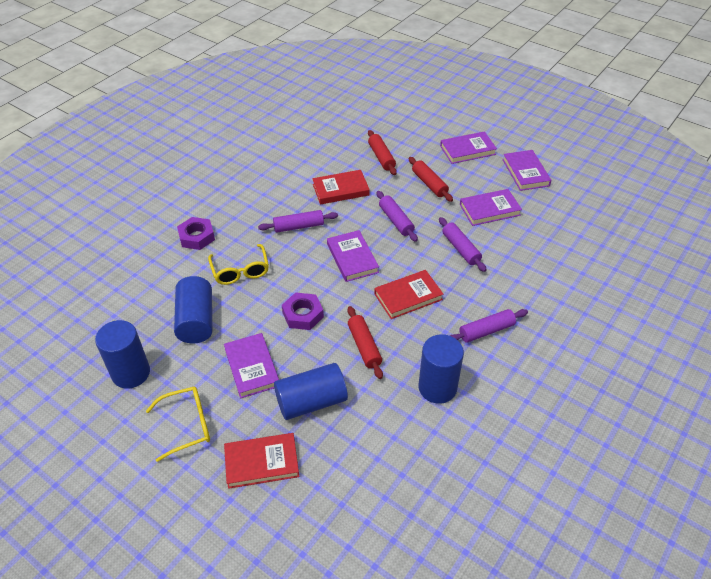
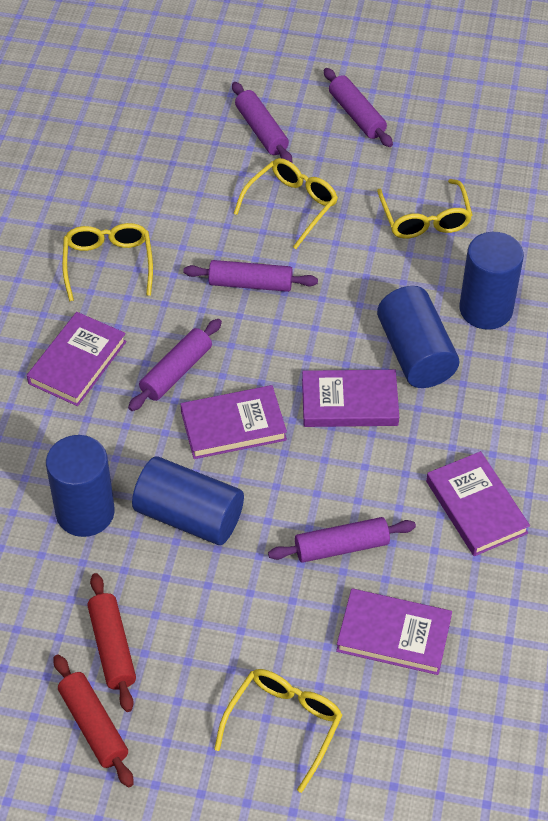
purple nut: [177,217,215,250] [282,292,324,330] = 2 -> none = 0
purple rolling pin: [258,210,338,233] [377,191,418,242] [439,217,487,272] [450,309,528,343] = 4 -> [128,319,222,411] [183,260,318,292] [232,82,292,163] [268,517,416,563] [324,68,393,147] = 5
red book: [224,433,299,489] [312,170,370,205] [374,270,443,319] = 3 -> none = 0
red rolling pin: [347,306,383,379] [368,130,397,175] [408,157,453,202] = 3 -> [54,655,134,787] [87,573,136,712] = 2
yellow glasses: [146,387,210,462] [208,244,269,285] = 2 -> [62,223,153,301] [214,669,343,793] [233,158,338,249] [377,179,472,239] = 4

